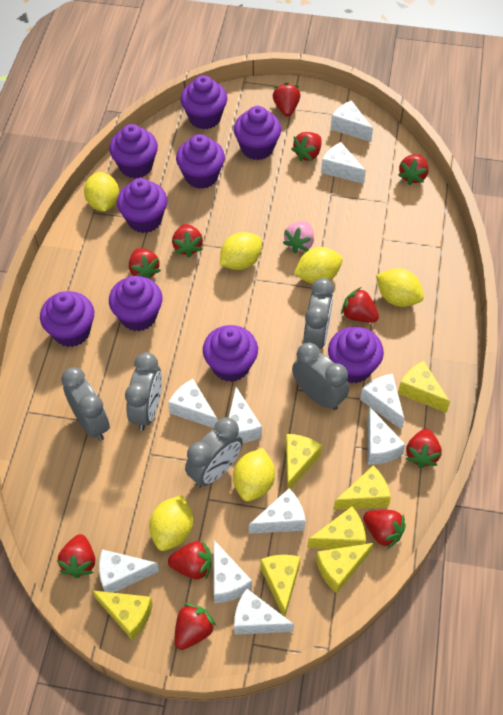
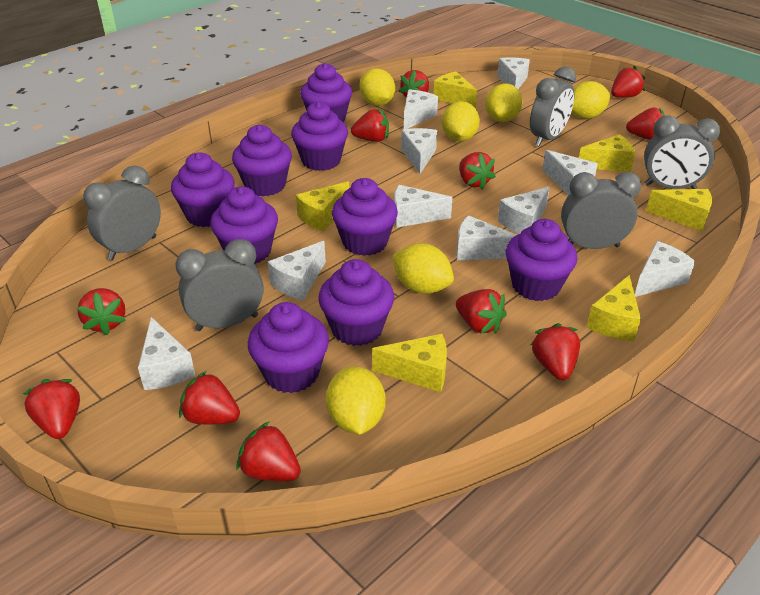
pink strawberry: [283,221,314,253] = 1 -> none = 0
yellow cheese: [92,590,153,641] [260,555,301,617] [286,434,322,490] [307,506,366,549] [316,543,374,593] [334,466,391,510] [398,361,450,413] = 7 -> [296,181,349,232] [372,334,447,392] [434,72,477,109] [579,134,635,172] [587,275,641,341] [646,189,712,231] = 6

